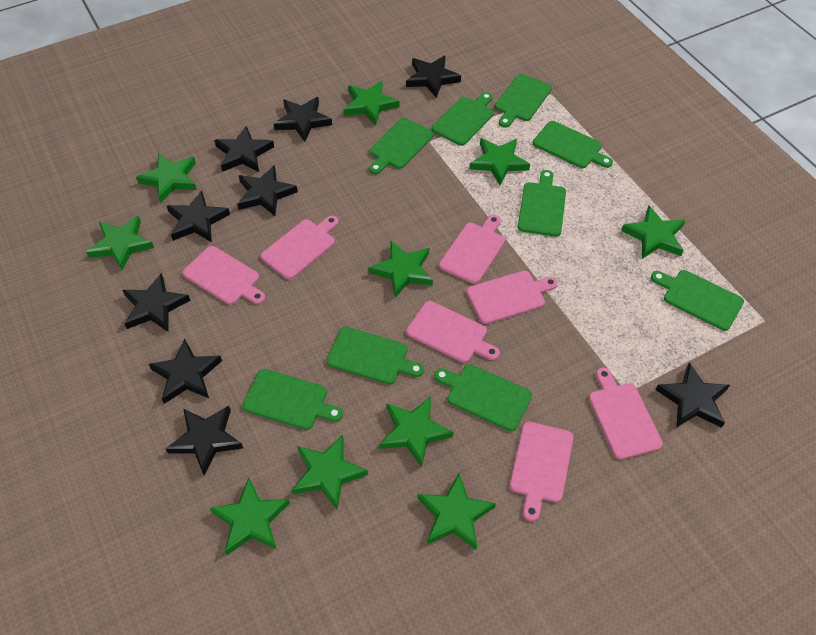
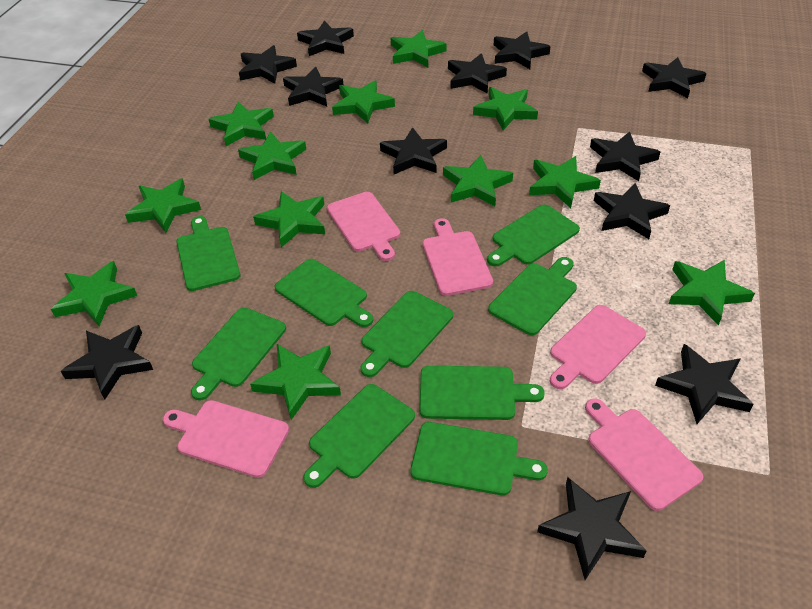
black star: [123,273,191,332] [149,339,222,404] [166,406,243,476] [167,190,230,242] [214,126,274,172] [237,165,298,216] [274,97,332,142] [406,55,461,98] [656,362,730,428] = 9 -> [61,325,153,399] [239,45,297,84] [283,67,343,106] [297,20,354,56] [380,127,447,174] [448,53,507,94] [494,31,550,69] [537,477,646,580] [590,131,660,181] [594,183,670,239] [642,57,707,98] [655,344,753,424] = 12
green star: [86,216,154,271] [136,153,197,203] [210,478,290,555] [292,435,368,509] [343,81,400,125] [369,240,433,298] [379,397,453,468] [417,473,496,550] [469,138,530,185] [621,206,685,259] = 10 -> [51,261,137,327] [125,178,201,233] [209,101,274,146] [238,131,306,180] [250,344,341,420] [253,191,325,247] [332,80,395,123] [391,30,447,67] [443,155,513,206] [473,87,538,130] [529,156,601,208] [669,260,755,325] = 12
pink cutting board: [182,246,266,305] [261,216,339,279] [406,301,500,363] [439,215,505,284] [466,271,558,324] [510,422,573,521] [589,368,663,460] = 7 -> [163,400,289,478] [327,192,400,261] [423,218,493,296] [550,305,646,389] [585,398,703,511] = 5

